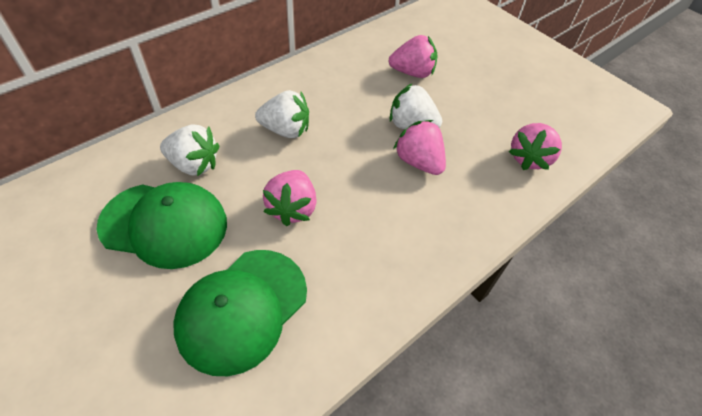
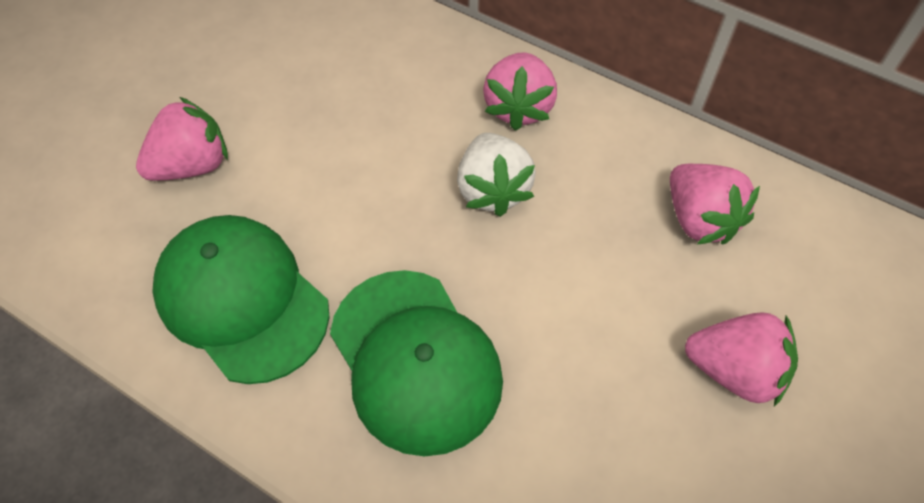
white strawberry: [160,124,219,176] [255,90,309,138] [389,83,442,129] = 3 -> [457,133,536,217] = 1

